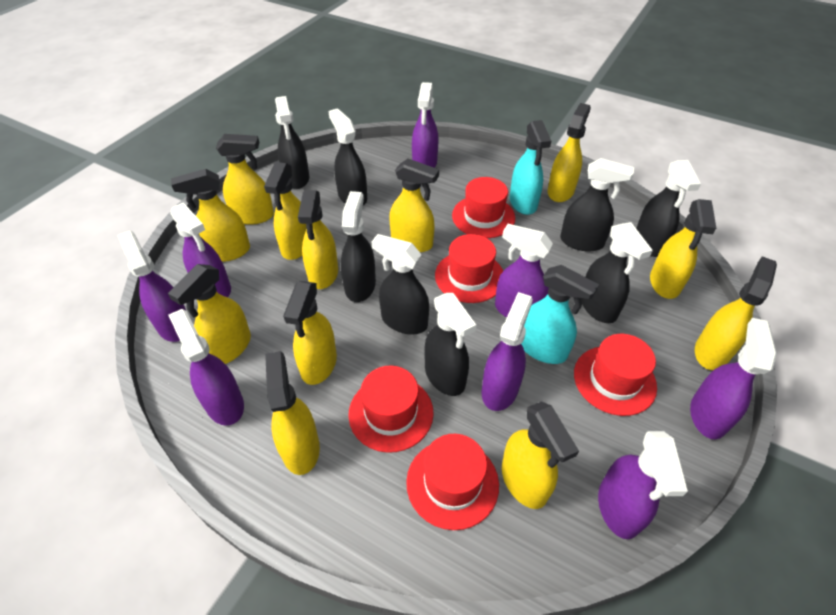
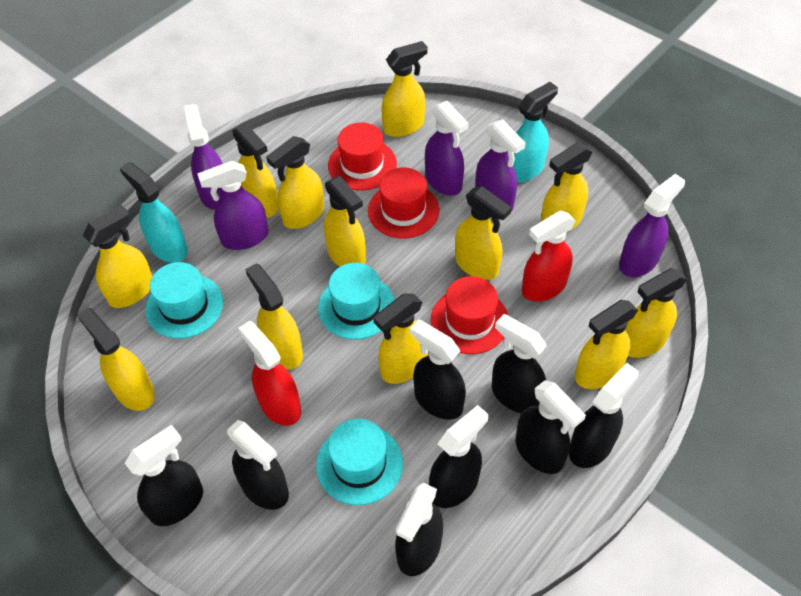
purple spray bottle: [118,231,186,342] [168,309,244,426] [170,202,231,297] [412,82,438,168] [481,292,533,411] [495,224,553,318] [598,431,688,539] [690,318,777,440] = 8 -> [184,104,223,210] [197,161,269,250] [425,101,469,196] [475,119,526,211] [619,174,685,277] = 5
red hat: [348,366,434,453] [406,434,499,530] [435,234,503,303] [452,177,515,238] [574,334,657,416] = 5 -> [328,122,397,191] [368,168,439,239] [431,276,509,354] = 3
red spray bottle: none = 0 -> [238,321,301,426] [522,211,576,301] = 2
turquoise hat: none = 0 -> [146,262,223,339] [316,419,403,505] [318,263,395,340] = 3

